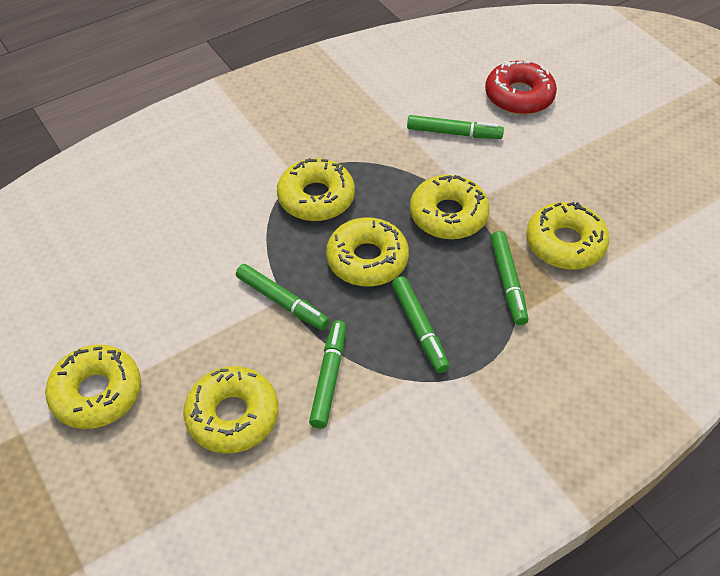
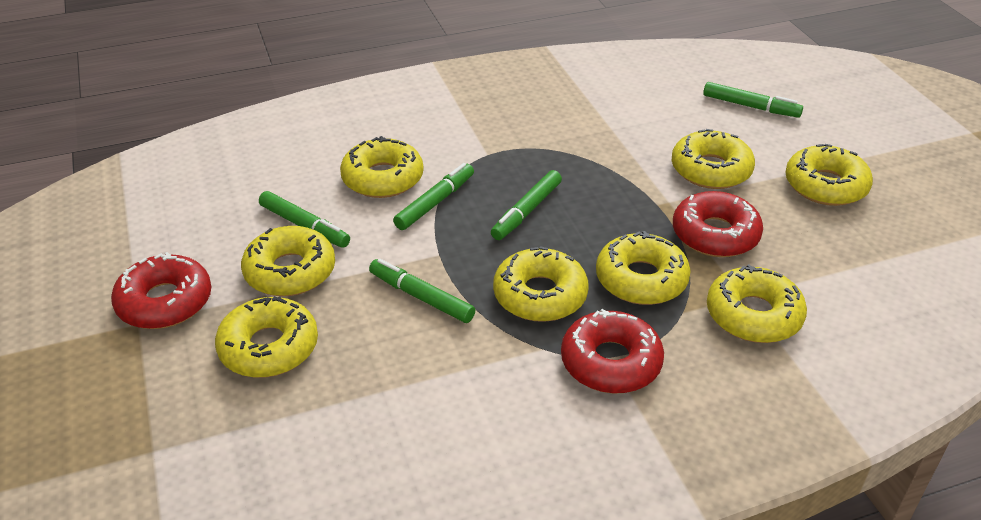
red donut: [485,61,557,115] = 1 -> [111,252,211,329] [561,309,664,394] [673,191,763,257] = 3
yellow donut: [45,344,141,429] [183,366,279,453] [277,158,355,221] [326,218,409,286] [410,175,489,239] [526,202,609,270] = 6 -> [215,296,318,378] [241,226,335,296] [340,136,424,198] [493,246,588,322] [596,231,691,305] [672,129,755,189] [707,264,807,343] [785,144,873,206] = 8

